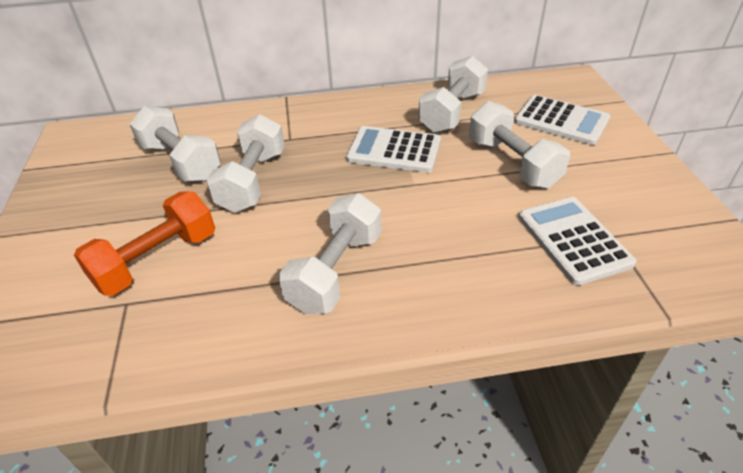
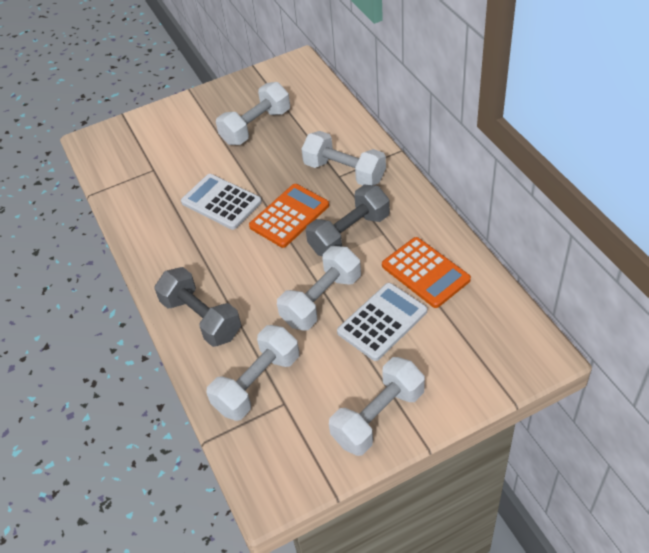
grey dumbbell: none = 0 -> [154,267,241,347] [306,185,390,256] = 2
orange calculator: none = 0 -> [249,184,329,248] [382,237,471,308] = 2
orange dumbbell: [74,191,215,296] = 1 -> none = 0
white calculator: [346,126,441,173] [514,95,610,145] [519,197,637,286] = 3 -> [181,174,262,230] [337,283,427,361] = 2

